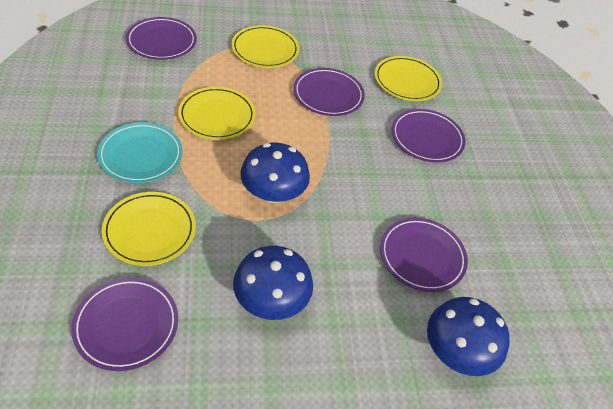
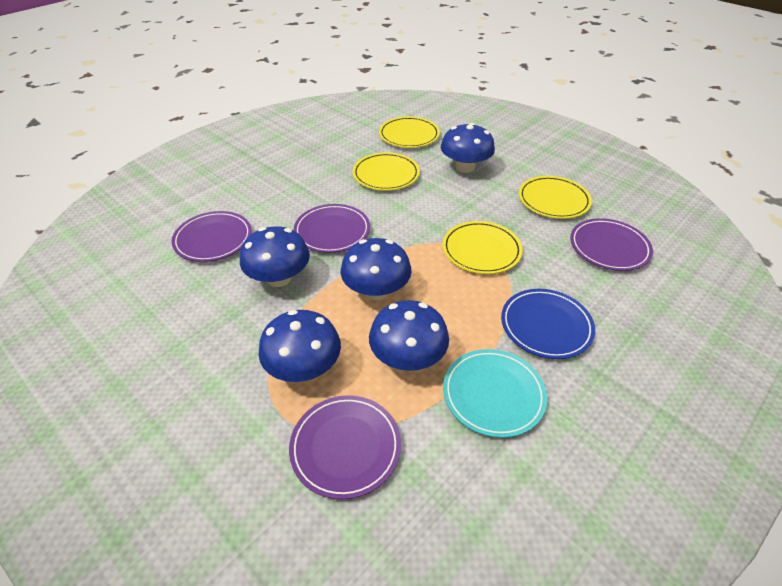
blue mushroom: [233,246,313,320] [240,143,310,203] [427,297,510,376] = 3 -> [240,226,310,287] [258,310,341,382] [341,238,412,300] [369,300,449,371] [441,123,495,173] = 5
blue plate: none = 0 -> [501,289,595,359] = 1
purple plate: [71,278,178,371] [126,17,197,60] [293,68,365,116] [380,218,468,292] [392,109,466,163] = 5 -> [171,211,252,262] [289,395,401,499] [294,204,370,253] [570,218,653,271] = 4

